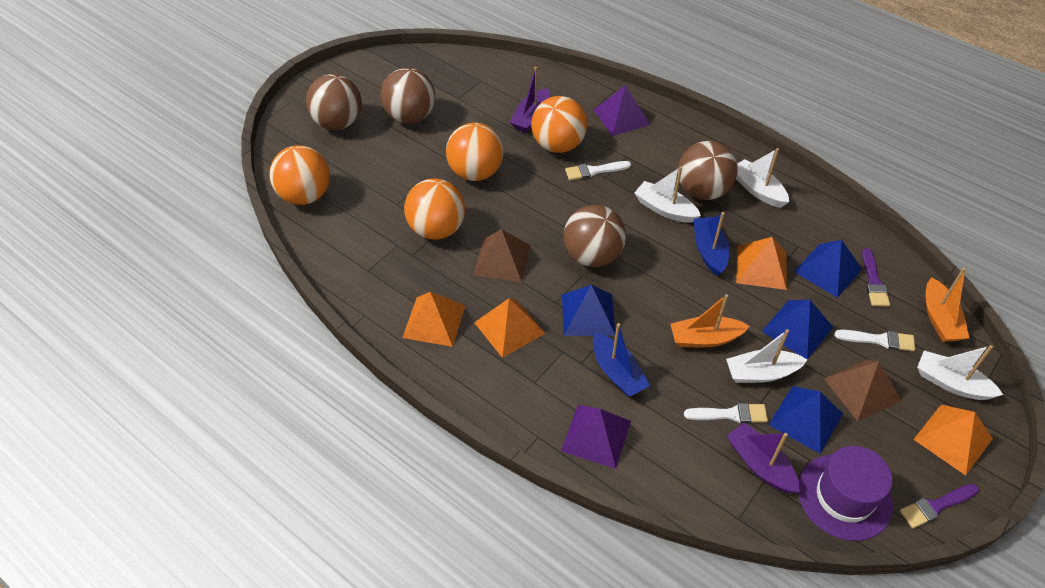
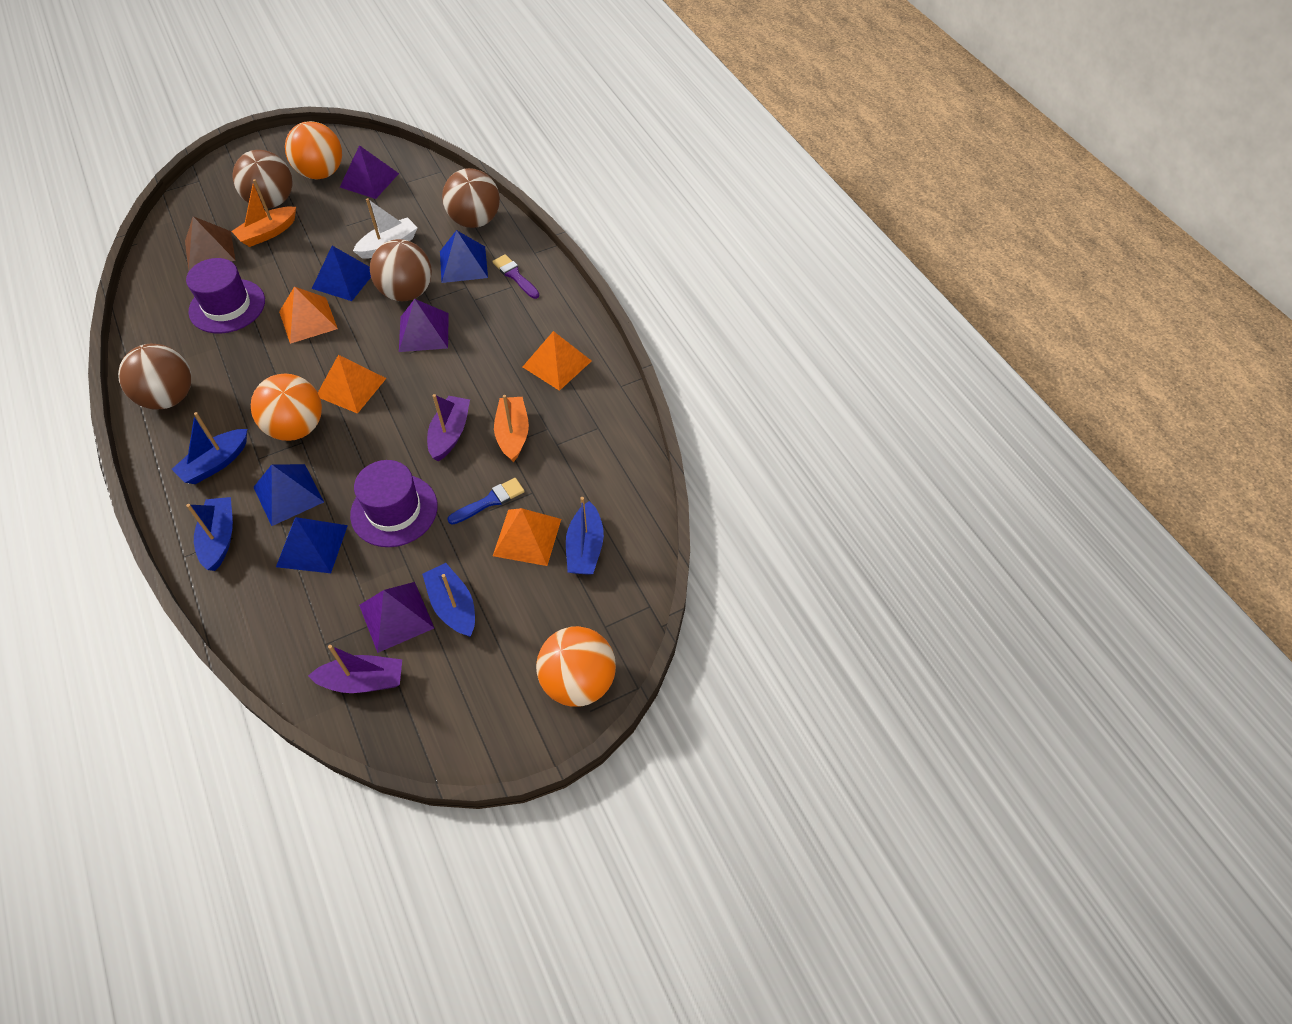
blue boat: [593,323,650,397] [694,212,729,276] = 2 -> [172,412,247,484] [186,497,233,571] [422,563,475,637] [566,497,604,575] = 4
blue brush: none = 0 -> [447,478,525,525] = 1
brown pyramid: [474,229,531,282] [824,359,902,421] = 2 -> [185,216,236,271] = 1
orange ball: [270,145,330,205] [404,179,465,240] [446,123,503,181] [531,96,587,153] = 4 -> [251,374,322,441] [285,121,342,179] [536,626,616,707] = 3
purple brush: [862,248,890,307] [900,484,979,528] = 2 -> [492,254,539,299] = 1
purple hat: [798,446,893,541] = 1 -> [186,258,265,333] [350,460,438,547] = 2
purple pyramid: [561,405,631,469] [594,85,650,136] = 2 -> [340,145,399,199] [359,582,434,653] [399,299,449,352] = 3
white boat: [634,166,701,223] [726,329,808,383] [736,148,789,208] [917,345,1003,400] = 4 -> [353,198,418,259] = 1
white brush: [565,161,631,180] [684,403,768,423] [834,330,916,351] = 3 -> none = 0

